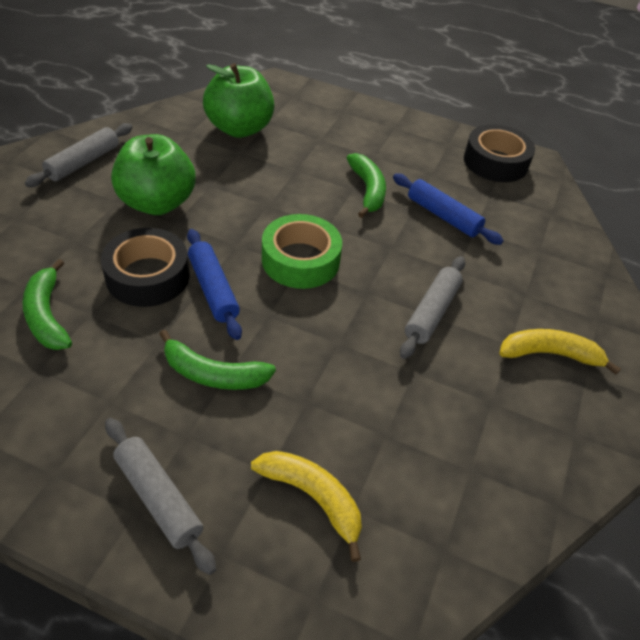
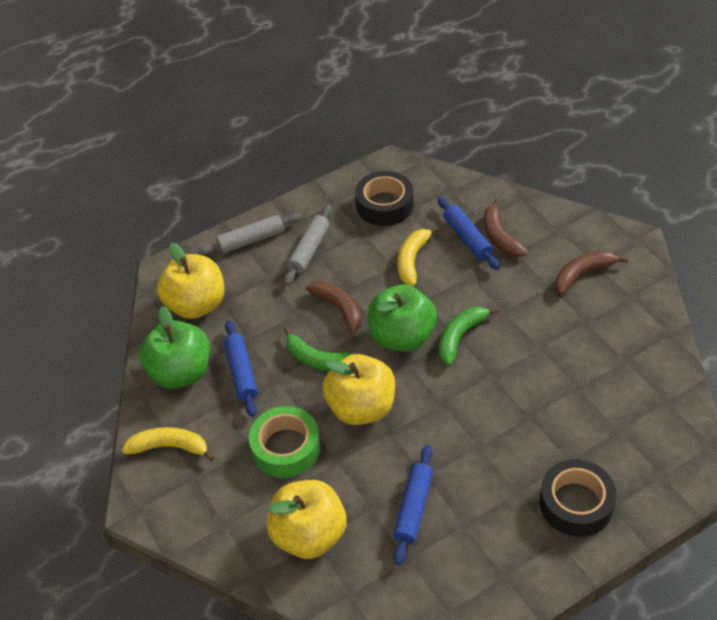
blue rolling pin: [187,229,242,340] [393,173,504,245] = 2 -> [224,320,258,417] [393,445,433,565] [438,197,500,270] = 3
brown banana: none = 0 -> [306,281,362,340] [484,198,528,257] [555,250,628,295] = 3
green banana: [22,259,72,350] [160,330,276,390] [347,153,386,218] = 3 -> [284,327,352,371] [439,307,499,366] = 2
grey rolling pin: [25,123,132,187] [105,418,216,575] [400,256,465,359] = 3 -> [198,213,302,255] [284,205,332,285] = 2
yellow apple: none = 0 -> [157,242,225,319] [267,480,347,559] [322,354,395,425] = 3

